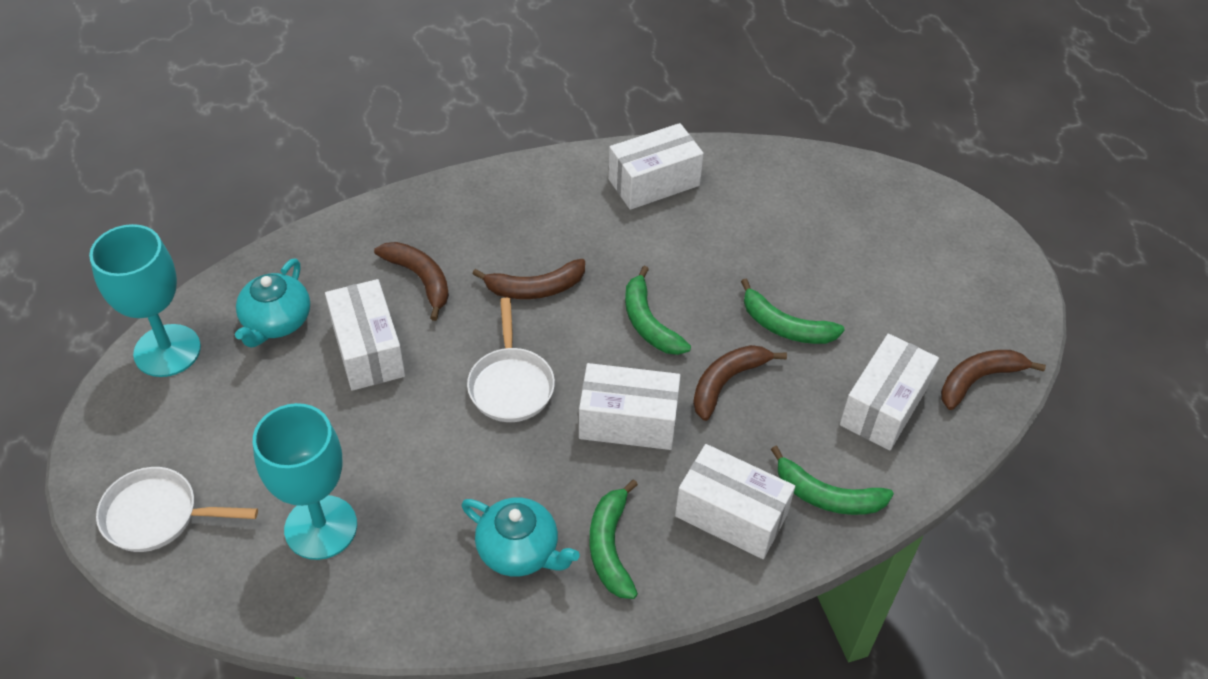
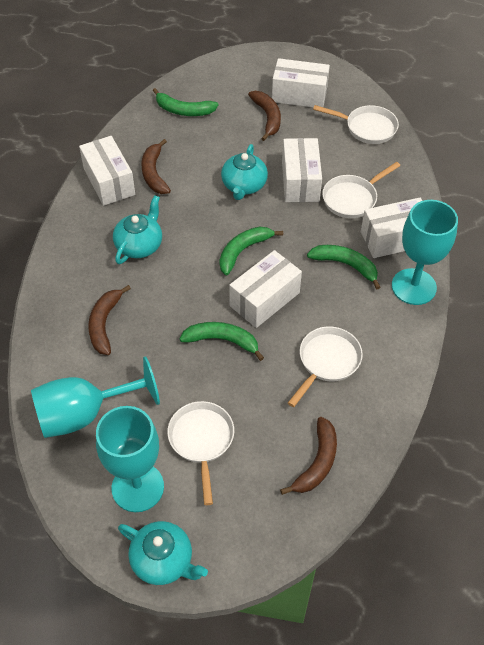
turquoise goblet: [89,224,201,377] [253,403,357,560] = 2 -> [31,356,160,438] [96,406,164,512] [392,200,458,305] = 3
turquoise teapot: [235,259,310,348] [461,498,580,577] = 2 -> [113,195,162,264] [118,521,208,585] [221,144,268,200] = 3
white pan: [96,467,258,552] [467,298,555,422] = 2 -> [167,401,234,505] [288,326,363,407] [313,105,399,144] [322,162,400,218] = 4

